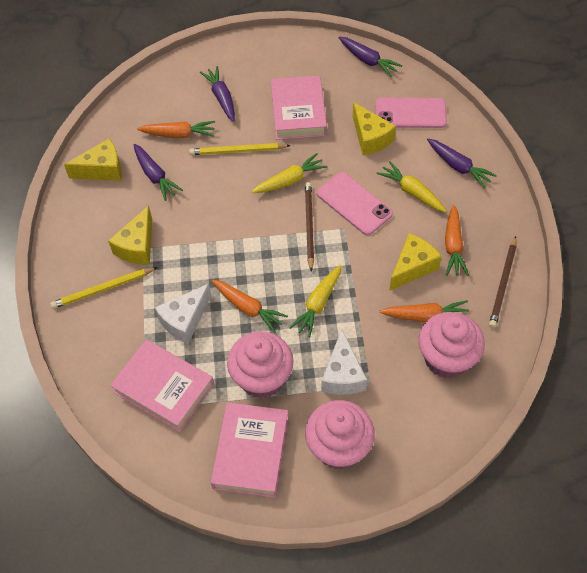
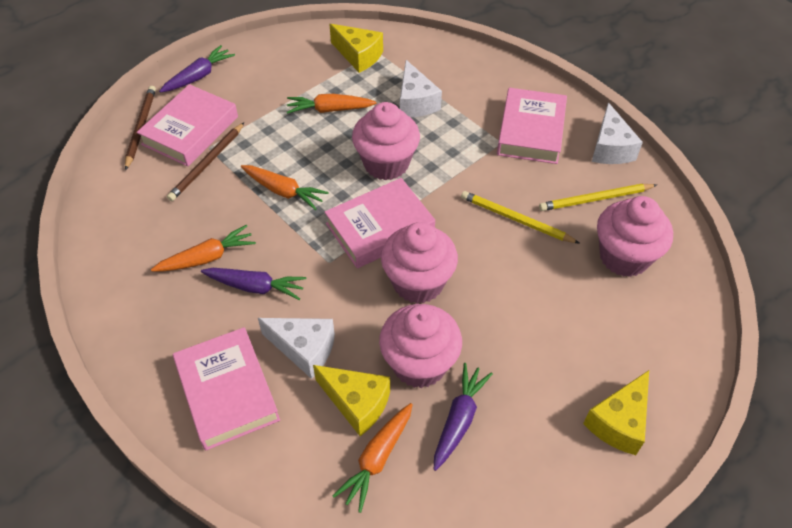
pink book: [110,339,214,432] [211,402,288,498] [271,76,327,140] = 3 -> [137,84,238,167] [173,327,280,450] [325,178,435,268] [497,88,567,164] = 4
pink cupcake: [227,331,294,399] [305,400,375,470] [418,312,485,379] = 3 -> [352,102,420,180] [379,304,462,388] [381,222,458,304] [597,196,673,277] = 4
pink phone: [317,172,393,235] [376,98,447,128] = 2 -> none = 0
purple carrot: [133,144,183,201] [200,66,235,122] [338,36,402,77] [427,138,497,188] = 4 -> [159,45,235,93] [201,268,306,300] [434,363,493,471] = 3
white cheese: [155,284,211,344] [321,329,367,395] = 2 -> [258,318,335,379] [400,60,442,117] [592,102,643,164] = 3
yellow carrot: [252,153,328,193] [289,265,341,337] [377,161,447,212] = 3 -> none = 0
yellow cheese: [64,139,122,181] [108,206,152,265] [353,102,396,155] [389,233,442,291] = 4 -> [313,365,390,436] [329,24,383,73] [583,370,649,455] = 3

